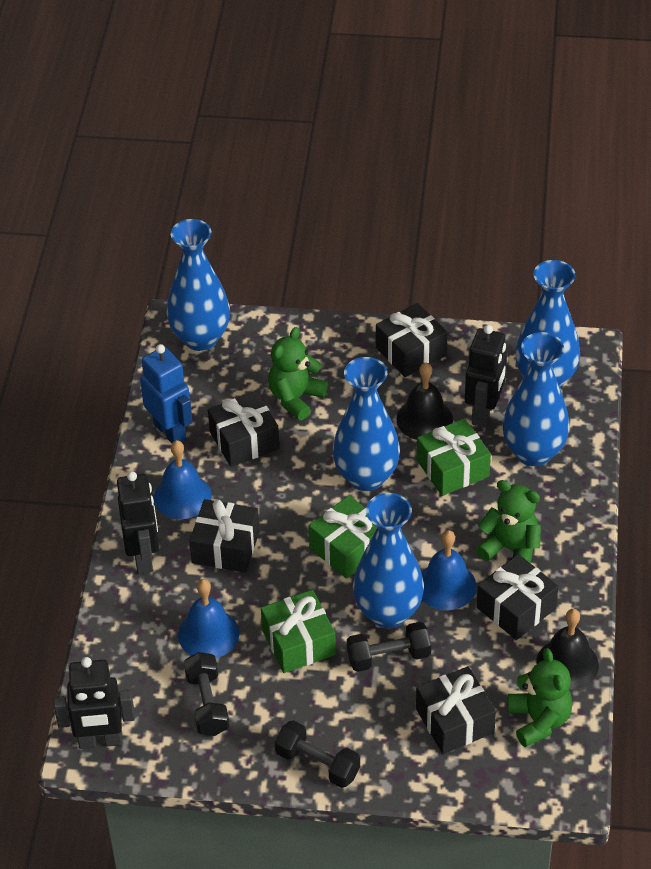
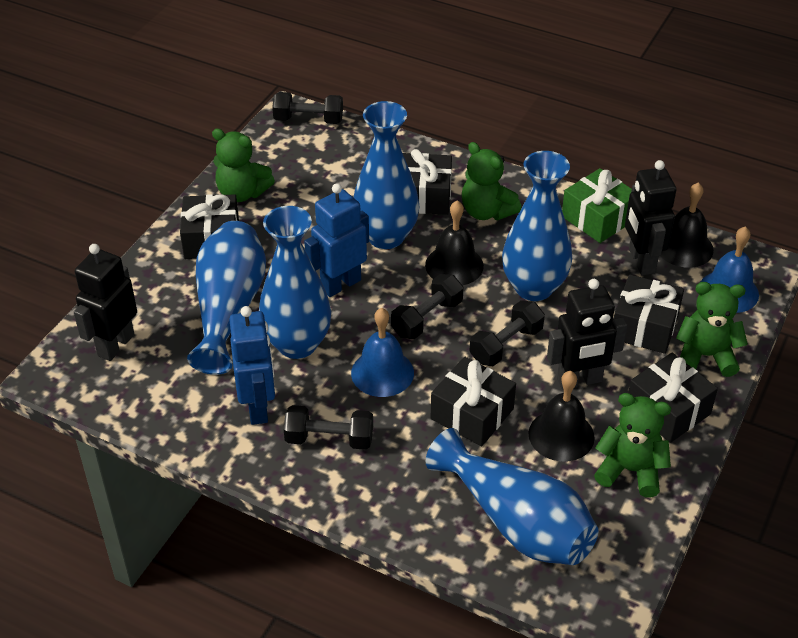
black bell: [397,363,453,440] [536,609,599,690] = 2 -> [425,200,484,285] [528,371,595,461] [661,182,714,268] = 3
black dumbbell: [184,652,229,736] [274,720,360,788] [347,622,431,672] = 3 -> [272,92,343,124] [284,405,373,450] [391,274,464,339] [469,300,545,366] = 4
blue bell: [154,440,212,519] [178,579,239,658] [421,530,477,610] = 3 -> [351,308,414,397] [701,226,759,313] = 2
blue robot: [140,344,193,443] = 1 -> [229,306,275,425] [304,183,369,297] = 2
green gift: [261,590,336,673] [309,495,377,579] [417,418,491,496] = 3 -> [562,168,632,243] = 1
green teddy bear: [268,327,328,420] [476,480,541,563] [508,648,572,747] = 3 -> [212,128,275,202] [462,142,522,220] [594,393,671,498] [676,282,748,377] = 4

